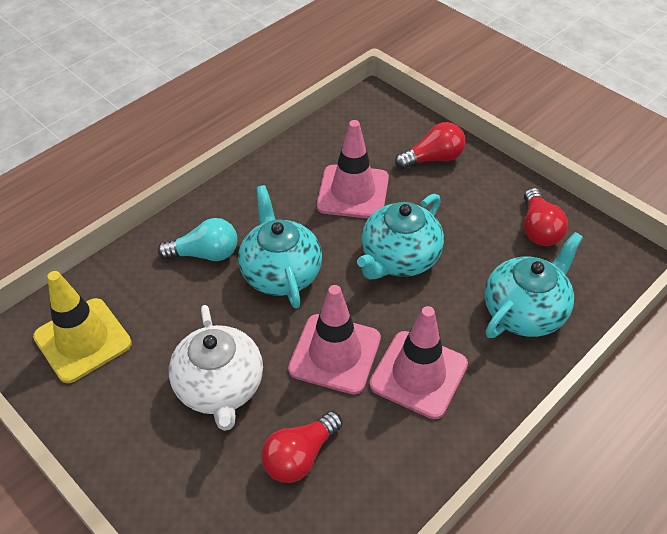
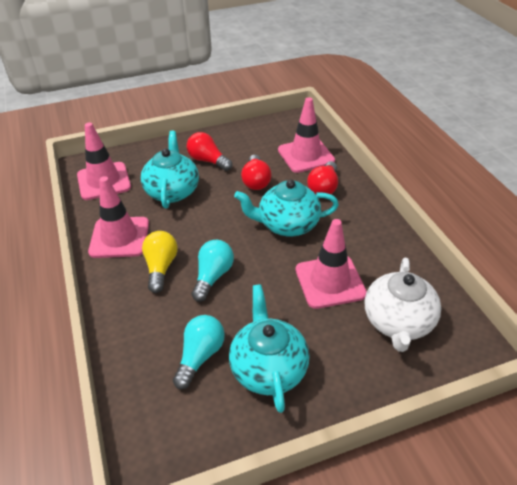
pink traffic cone: [288,285,381,394] [317,120,389,219] [369,306,468,419] = 3 -> [77,122,131,200] [88,176,149,258] [278,97,335,173] [295,219,367,309] = 4
turquoise light bulb: [158,218,238,261] = 1 -> [173,315,225,389] [192,240,234,302] = 2
yellow light bulb: none = 0 -> [142,231,178,293] = 1
yellow traffic cone: [33,271,132,383] = 1 -> none = 0

